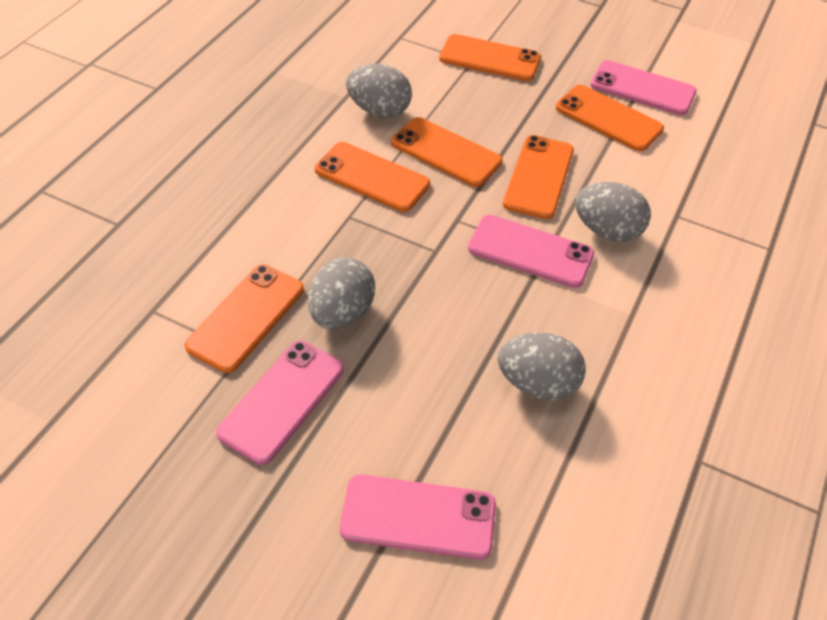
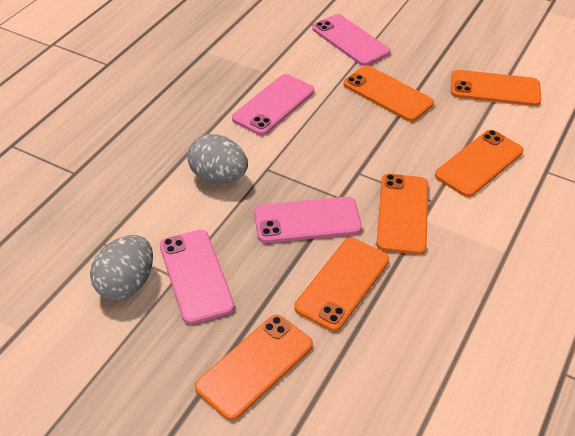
grey egg: [308,257,375,329] [346,64,412,118] [498,332,586,400] [575,182,651,242] = 4 -> [90,235,153,300] [187,134,248,183] = 2

